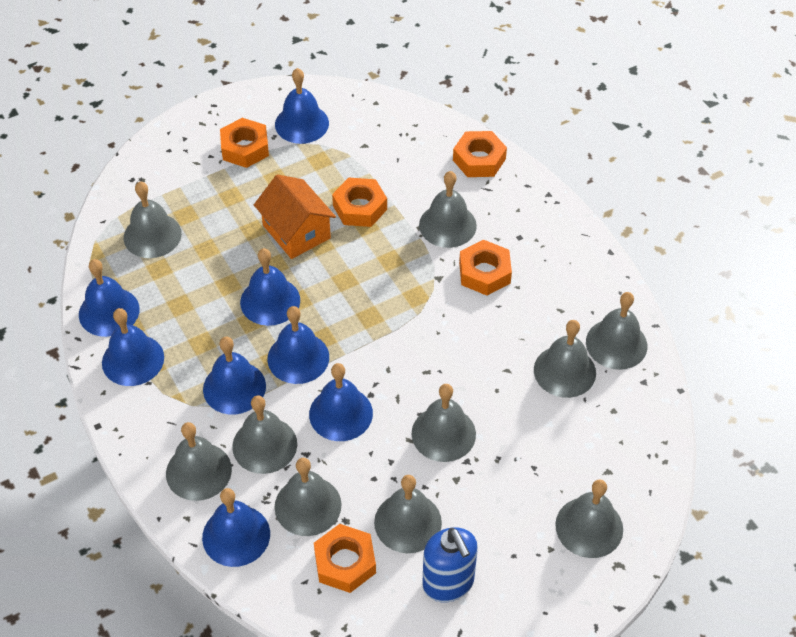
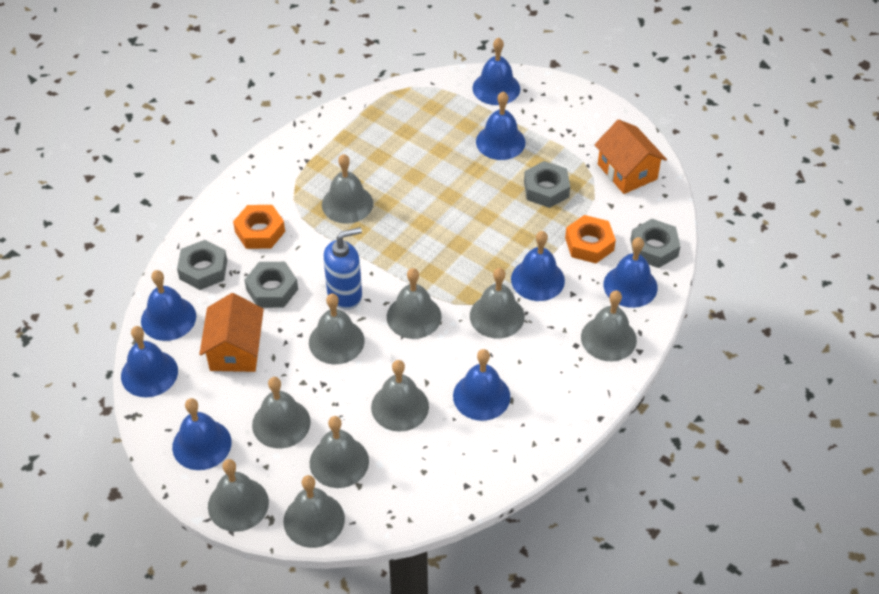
grey nut: none = 0 -> [177,240,227,290] [244,262,298,308] [524,161,570,208] [630,219,681,268] = 4
orange house: [254,174,336,259] = 1 -> [199,293,264,372] [594,119,667,194] = 2
orange nut: [220,118,269,168] [314,524,376,593] [332,178,387,227] [453,131,507,177] [459,240,512,295] = 5 -> [233,205,285,249] [565,215,616,263] = 2

